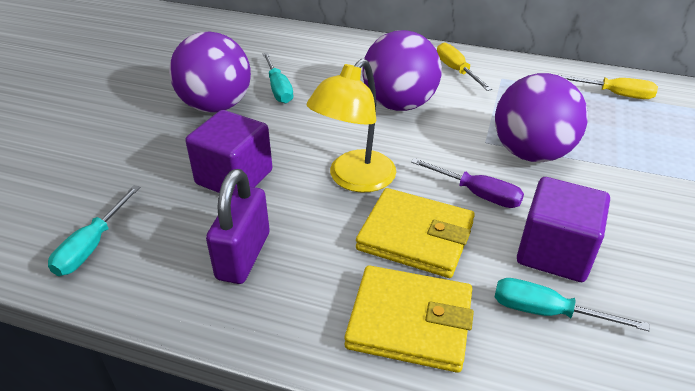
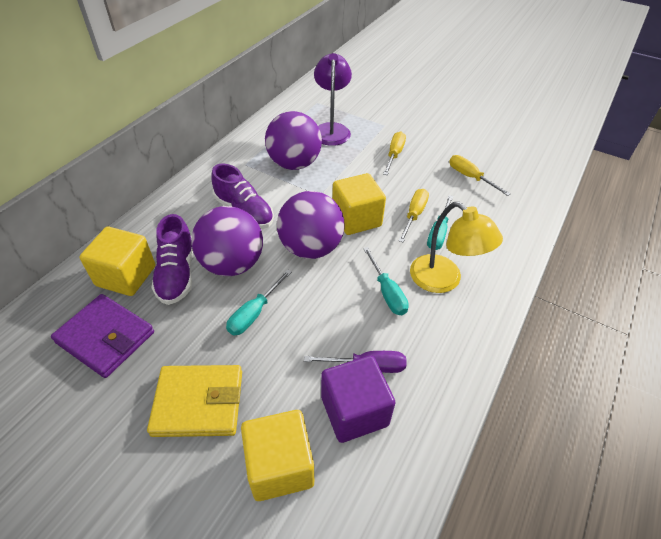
purple cube: [185,110,273,193] [517,177,610,282] = 2 -> [321,356,395,443] = 1
purple lamp: none = 0 -> [314,53,352,146] = 1
purple padlock: [206,169,270,284] = 1 -> none = 0
purple shoe: none = 0 -> [151,214,193,305] [211,163,274,229] = 2
purple wallet: none = 0 -> [51,294,154,378] = 1
yellow cube: none = 0 -> [79,227,155,296] [241,410,314,501] [332,173,386,235] = 3
yellow screwdriver: [437,42,492,91] [559,75,658,99] = 2 -> [383,132,406,175] [399,189,429,242] [449,155,511,196] = 3
yellow wallet: [345,265,474,373] [356,188,475,278] = 2 -> [147,365,242,437] = 1

